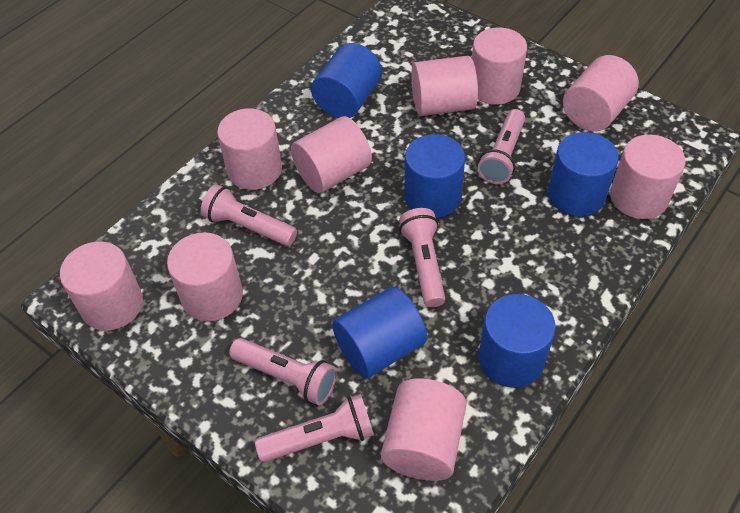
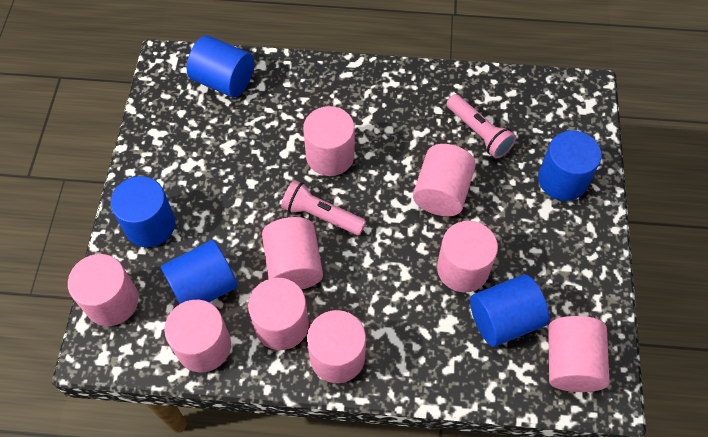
pink flashlight: [201,184,297,246] [229,338,337,406] [255,394,374,462] [399,208,445,307] [477,109,525,184] = 5 -> [281,180,366,235] [447,94,516,159] = 2

